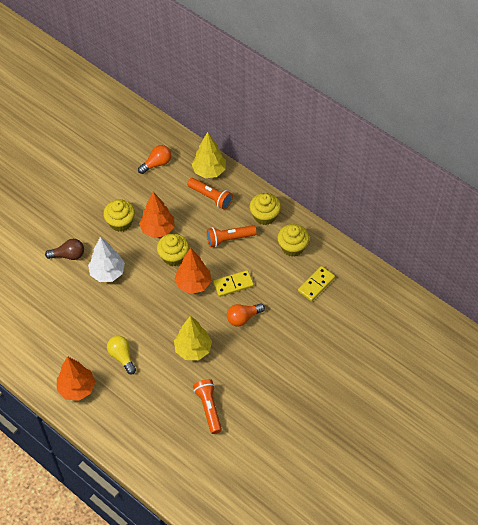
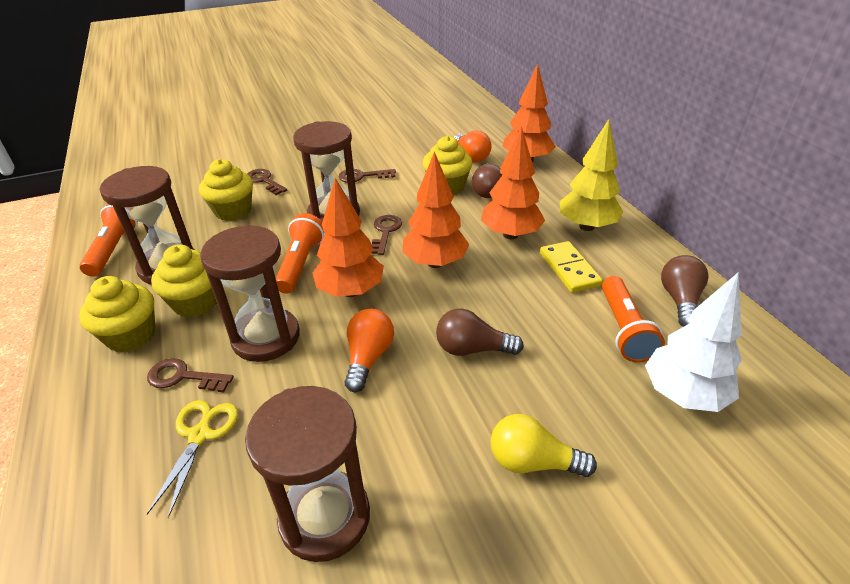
brown hourglass: none = 0 -> [100,166,195,284] [200,225,300,362] [245,386,370,562] [293,121,360,222] = 4
brown key: none = 0 -> [147,358,234,392] [247,169,287,195] [339,169,396,183] [371,215,402,255] = 4
brown light bulb: [45,239,84,260] = 1 -> [436,308,524,356] [472,163,502,198] [661,255,708,327] = 3
orange tree: [57,356,95,401] [139,192,174,238] [174,248,211,294] = 3 -> [313,178,384,297] [402,151,470,268] [481,126,545,239] [502,64,556,162] = 4
yellow domino: [213,270,254,297] [298,266,335,301] = 2 -> [540,241,603,293] = 1
yellow scissors: none = 0 -> [147,400,238,518] = 1
yellow tree: [174,316,212,360] [192,132,226,178] = 2 -> [560,119,623,231] = 1

